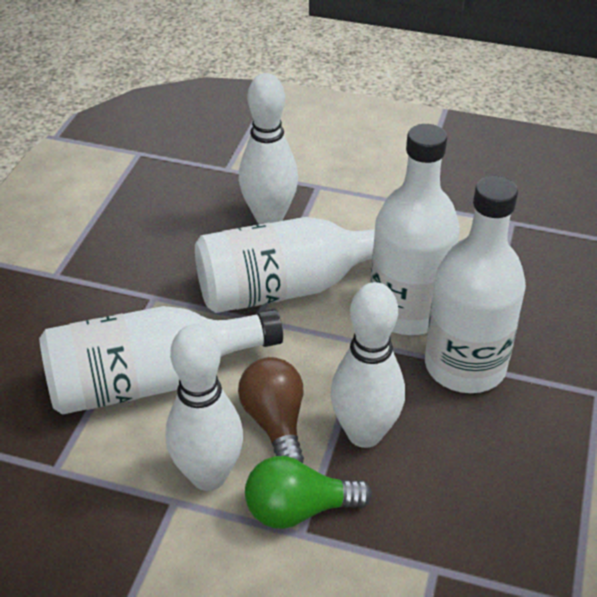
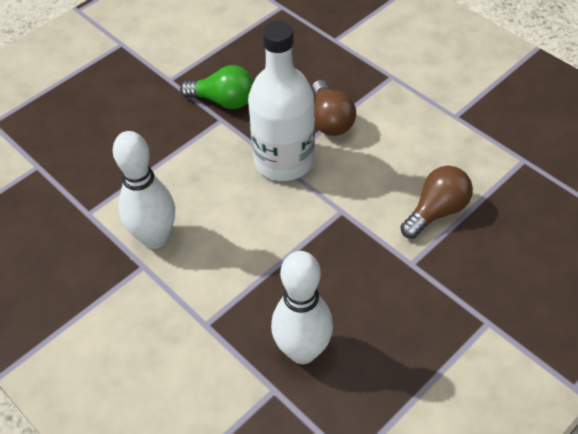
brown light bulb: [238,357,304,463] = 1 -> [312,80,356,136] [401,166,473,239] = 2
white bottle: [39,306,283,415] [195,217,375,313] [370,124,460,335] [425,176,526,393] = 4 -> [248,21,315,181] = 1
white bowling pin: [166,324,243,491] [239,73,298,224] [330,282,405,448] = 3 -> [113,131,175,249] [271,251,333,364] = 2

